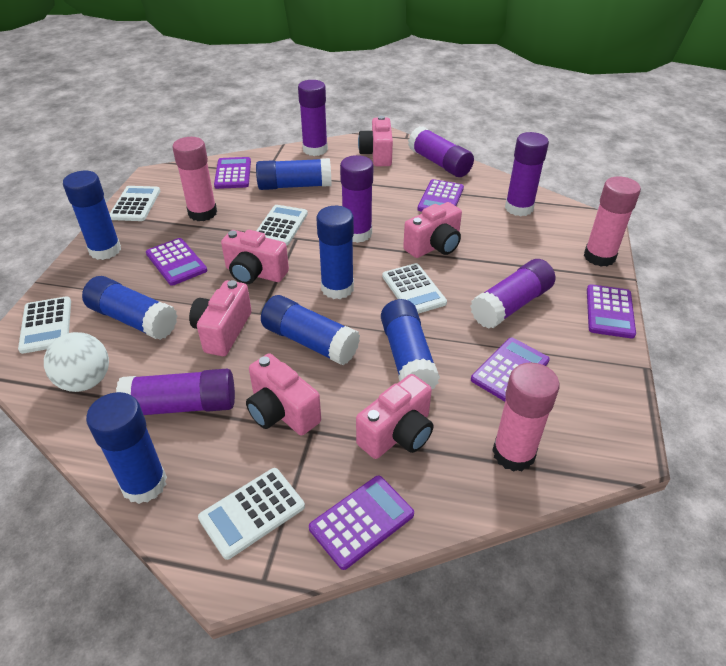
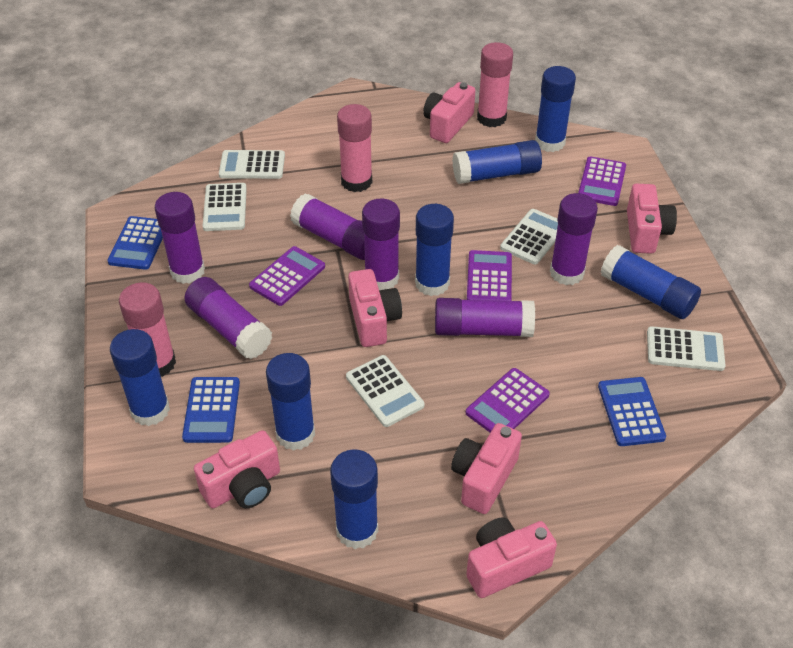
blue calculator: none = 0 -> [107,216,163,270] [182,377,240,443] [598,377,666,446] = 3
purple calculator: [146,238,207,286] [214,157,251,189] [309,476,414,570] [417,179,464,212] [471,337,550,401] [587,284,636,339] = 6 -> [249,246,325,306] [466,368,550,432] [467,250,512,301] [578,156,626,206] = 4
white ball: [44,332,109,392] = 1 -> none = 0

